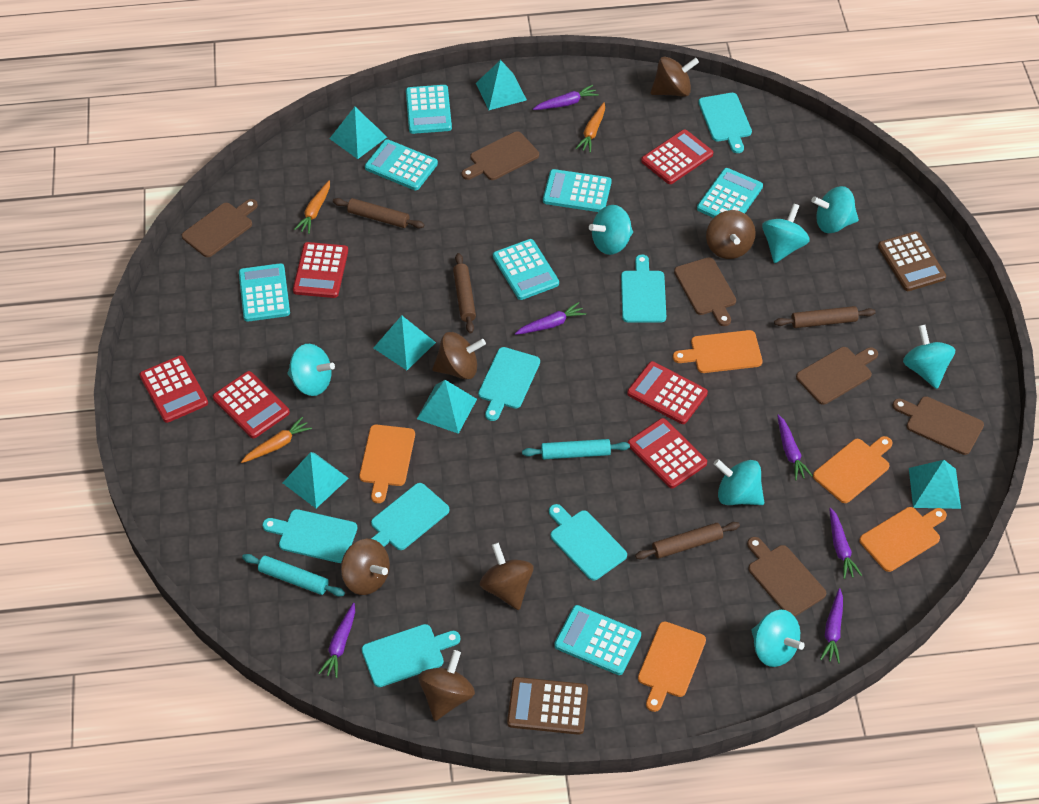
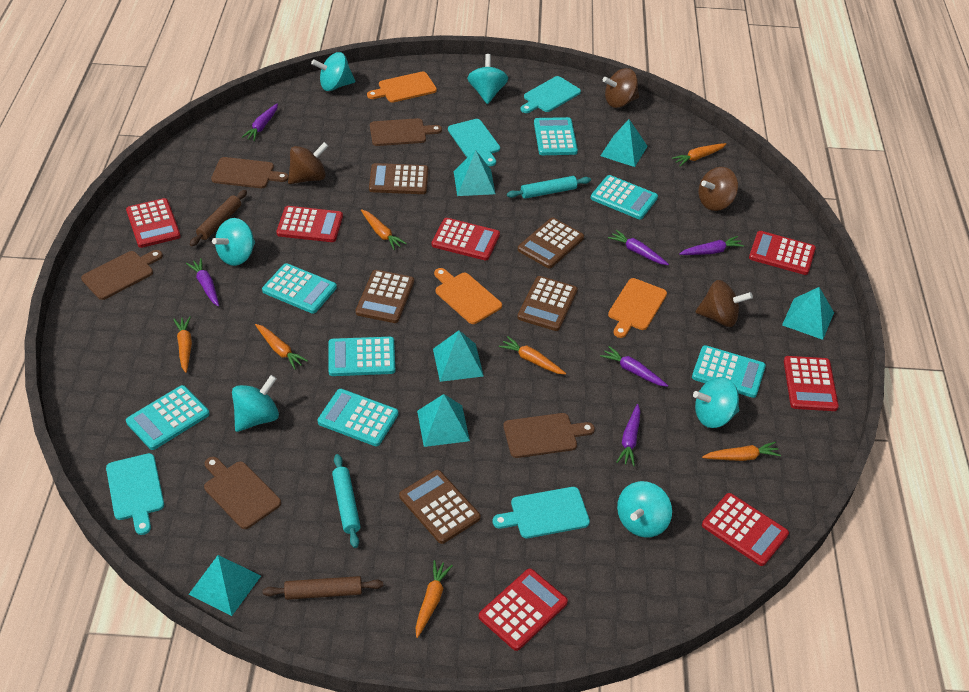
brown calculator: [507,677,588,735] [878,231,946,291] = 2 -> [356,270,414,323] [369,163,428,194] [399,470,481,544] [517,276,578,331] [518,218,584,268] = 5
brown cutting board: [182,199,258,257] [462,131,539,180] [674,257,736,326] [747,537,826,617] [796,347,878,405] [892,396,984,455] = 6 -> [81,250,163,300] [204,457,281,529] [211,157,289,188] [370,118,442,146] [503,413,595,458] = 5
brown rolling pin: [333,198,424,228] [453,253,476,333] [635,522,740,560] [774,306,876,328] = 4 -> [190,190,247,246] [262,576,383,600] = 2
brown spinning top: [341,539,390,595] [418,650,475,721] [432,332,486,380] [480,542,533,610] [650,57,699,97] [706,210,756,259] = 6 -> [288,142,328,184] [603,68,639,108] [696,280,753,327] [699,167,738,211] = 4
orange carrot: [241,417,312,463] [294,180,330,234] [575,102,605,153] = 3 -> [173,317,192,373] [255,324,308,370] [361,209,407,250] [416,560,453,638] [499,336,566,375] [672,143,726,166] [702,442,781,461] = 7
orange cutting board: [359,425,415,503] [638,621,706,712] [673,330,762,373] [813,436,893,503] [859,507,947,572] = 5 -> [367,72,437,103] [434,268,502,324] [608,278,667,338] = 3
red calculator: [139,356,208,423] [213,371,290,438] [293,242,348,298] [627,361,708,424] [628,418,707,489] [641,129,713,184] = 6 -> [126,198,181,248] [276,206,343,242] [432,218,500,260] [479,568,568,651] [702,493,789,566] [749,231,816,275] [784,356,839,411] = 7
turquoise cutting board: [262,509,357,563] [362,624,461,687] [371,483,450,550] [478,347,540,421] [549,504,627,581] [621,254,666,323] [698,93,752,153] = 7 -> [106,453,164,535] [448,119,500,166] [493,487,590,538] [520,76,581,113] = 4
turquoise spinning top: [287,344,335,396] [589,205,633,255] [714,459,764,505] [751,610,805,667] [762,203,810,263] [811,186,859,233] [903,325,955,389] = 7 -> [212,218,255,266] [232,375,279,432] [311,52,355,91] [467,54,508,104] [617,481,672,538] [693,377,739,428] = 6

